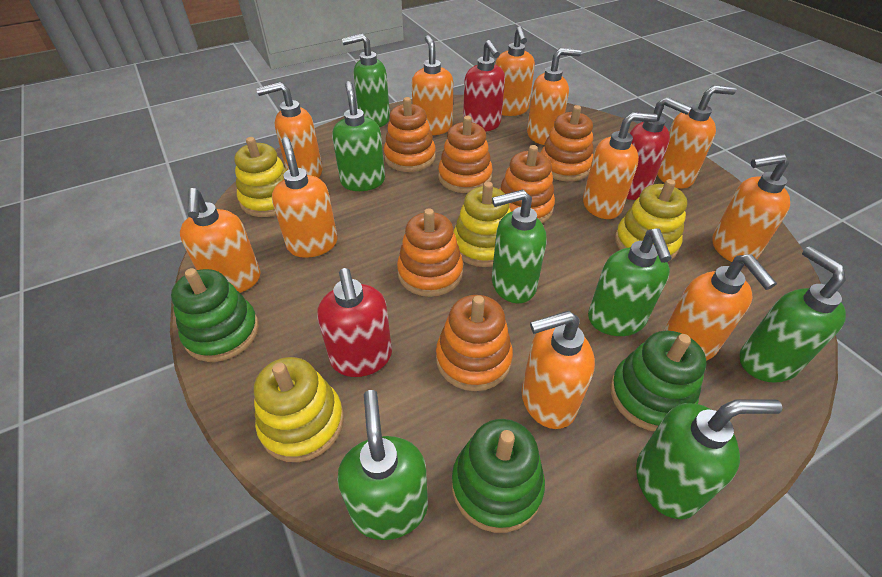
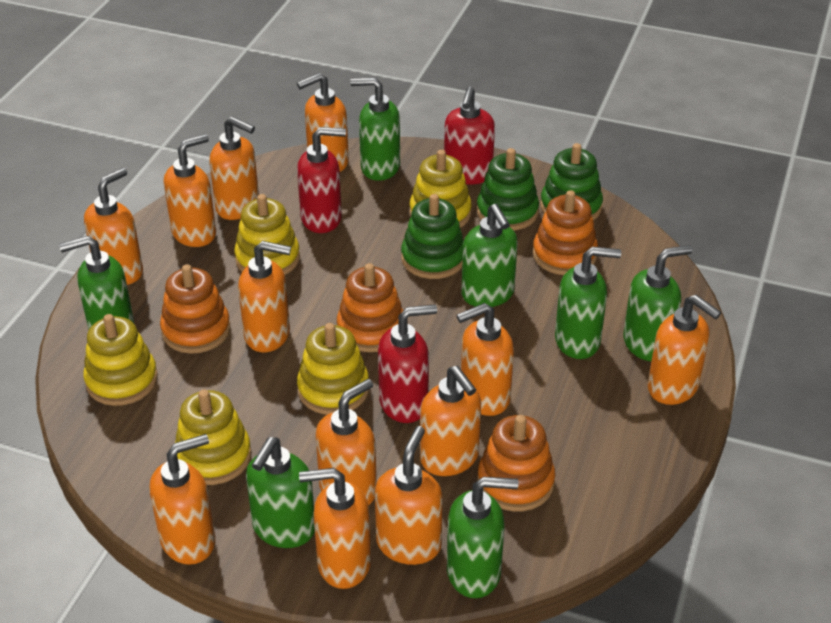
orange soap dispenser: [180,188,261,293] [256,82,322,178] [272,137,338,258] [412,35,453,135] [495,26,535,116] [522,311,595,429] [527,48,581,145] [583,112,657,219] [657,85,736,188] [663,254,777,361] [712,154,790,262] = 11 -> [84,168,143,285] [149,434,215,565] [164,134,216,247] [209,117,259,220] [238,241,291,352] [297,73,349,172] [299,468,371,589] [315,379,377,505] [375,426,443,565] [420,366,481,476] [456,303,514,416] [648,295,721,405] = 12
orange stacking toy: [384,97,436,172] [397,208,463,297] [436,295,513,391] [438,116,493,193] [499,145,555,223] [540,105,593,181] = 6 -> [160,264,230,354] [337,263,403,352] [477,415,555,511] [533,190,598,275] = 4
yellow stacking toy: [234,137,287,217] [254,357,344,462] [454,182,511,267] [615,179,687,262] = 4 -> [83,314,158,406] [175,389,251,485] [234,194,300,275] [297,323,369,415] [409,150,472,228] = 5

